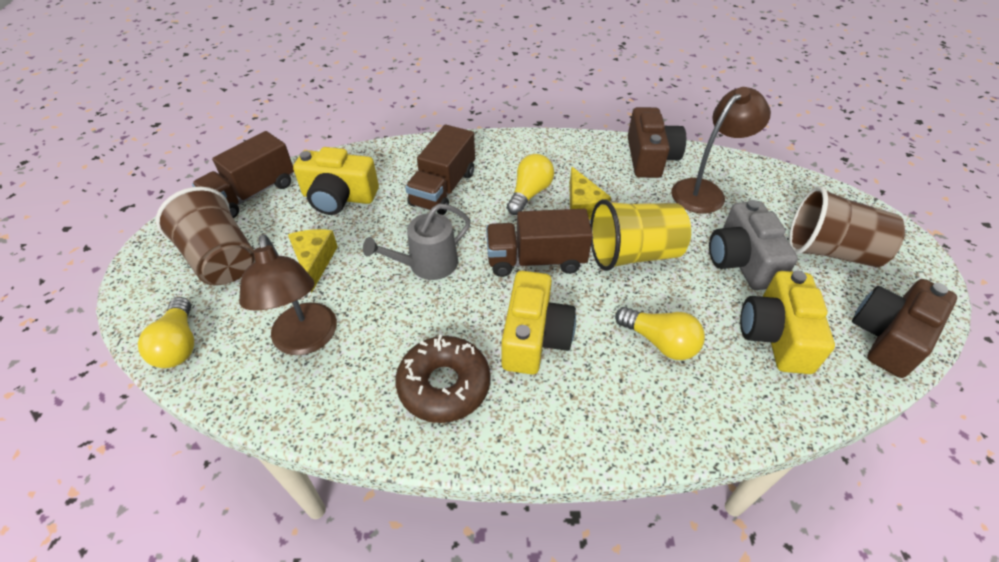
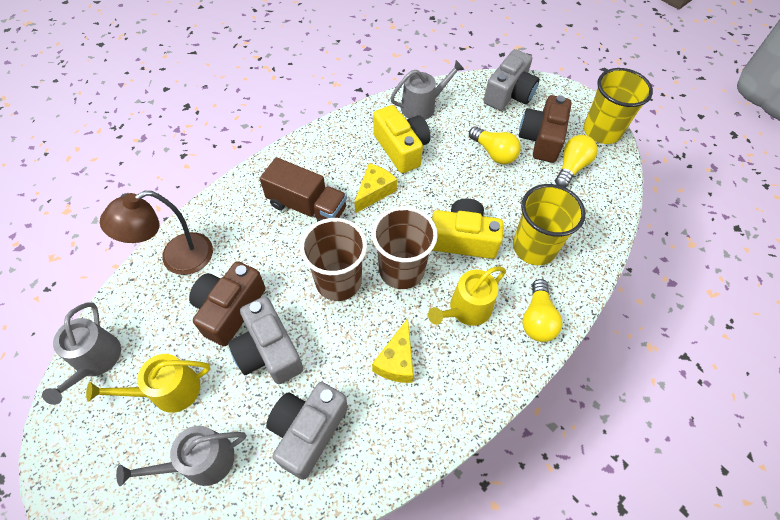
brown donut: [396,334,491,423] = 1 -> none = 0
brown lamp: [239,234,337,355] [671,87,771,213] = 2 -> [100,191,213,275] = 1
brown truck: [192,131,294,218] [405,125,475,215] [486,209,593,277] = 3 -> [260,157,347,222] = 1
grey camera: [709,200,798,290] = 1 -> [228,296,303,384] [266,382,348,480] [484,49,540,111] = 3
grey watering can: [363,204,471,280] = 1 -> [42,303,121,405] [116,426,246,486] [390,60,465,120] = 3
yellow camera: [293,147,379,215] [501,271,576,375] [740,271,835,374] = 3 -> [373,105,431,173] [432,199,504,259] = 2
yellow cup: [590,199,691,271] = 1 -> [513,184,586,265] [584,68,653,144] = 2
yellow watering can: none = 0 -> [86,354,211,413] [428,267,506,326] = 2

